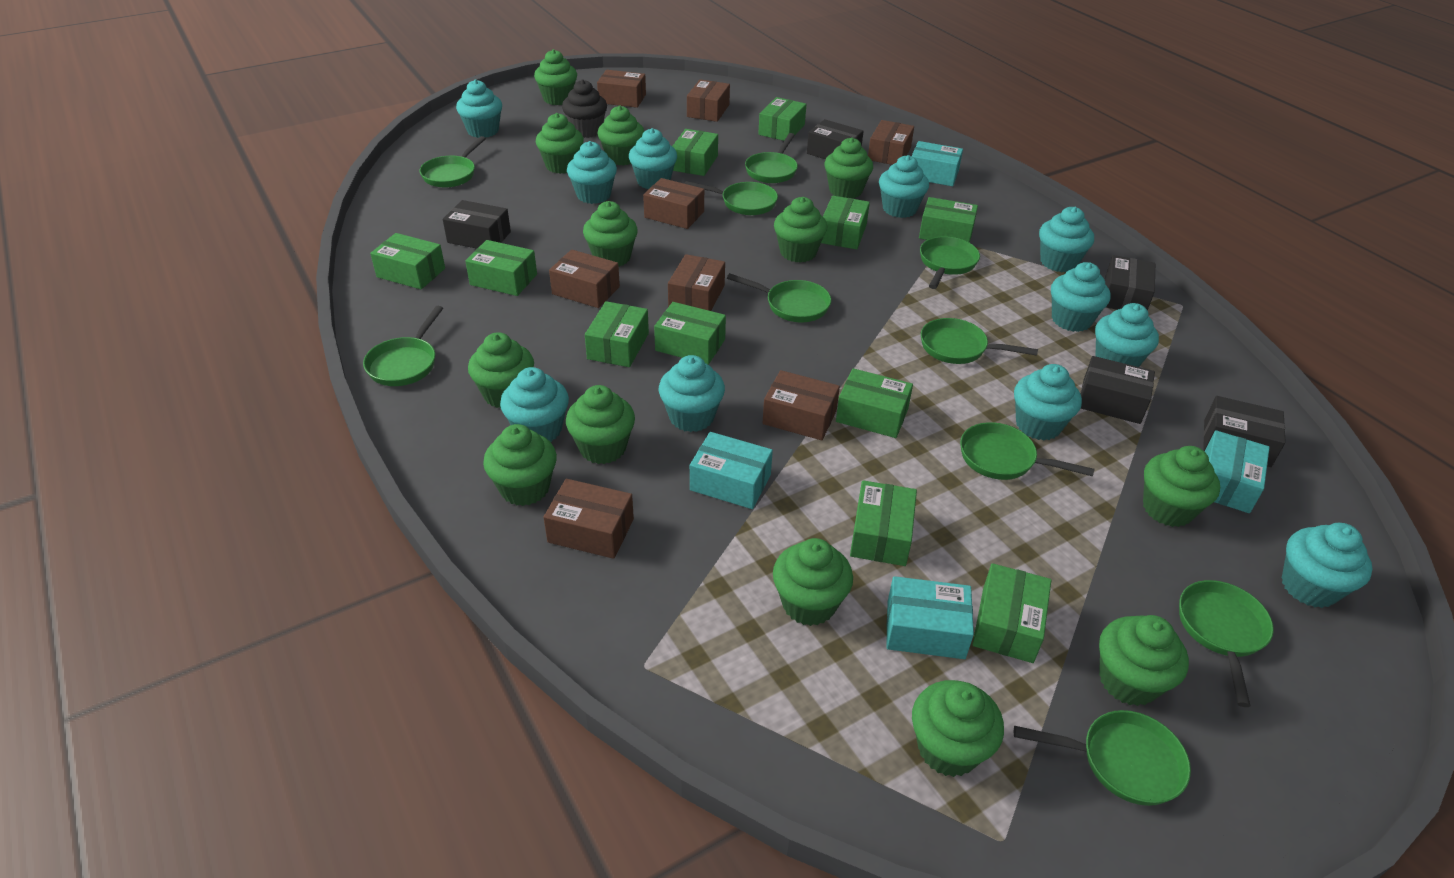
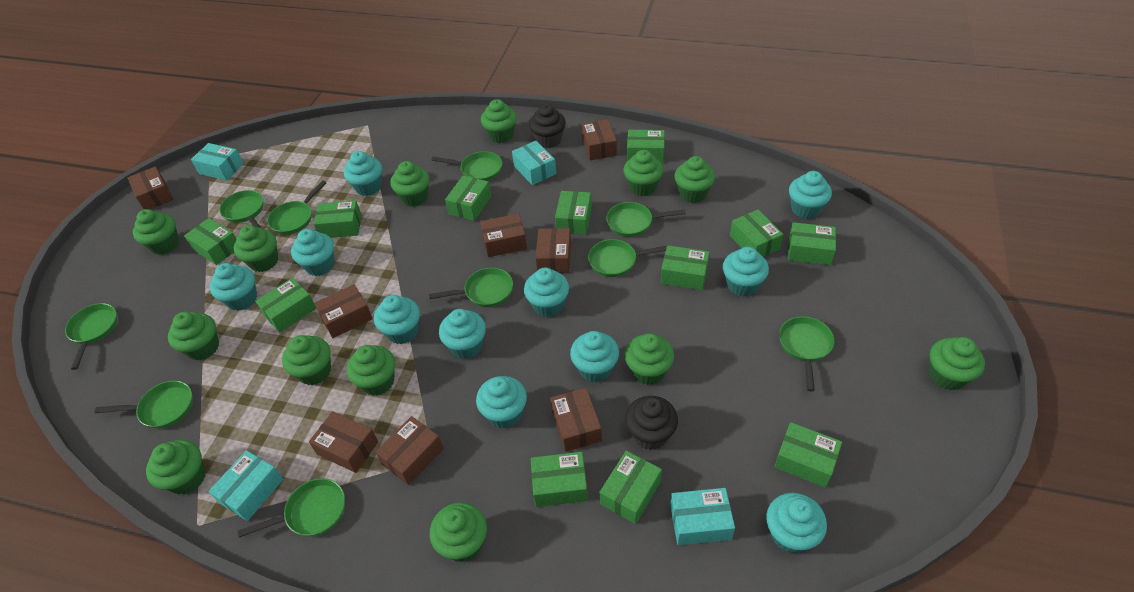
black box: [443,200,511,249] [807,119,864,159] [1080,356,1155,424] [1105,255,1155,310] [1203,396,1286,467] = 5 -> none = 0
black cupcake: [562,79,607,138] = 1 -> [529,104,566,148] [625,396,678,450] = 2
green box: [370,233,445,289] [465,240,537,296] [585,301,649,367] [654,302,726,365] [672,129,718,176] [758,97,806,141] [821,196,870,249] [836,368,913,438] [850,480,917,566] [919,197,978,243] [972,563,1051,663] = 11 -> [184,218,236,265] [255,278,316,332] [314,200,362,238] [445,176,491,221] [531,452,588,507] [555,191,592,235] [599,451,662,524] [627,130,665,163] [661,245,710,290] [730,210,784,257] [774,422,842,488] [788,222,836,265] = 12

